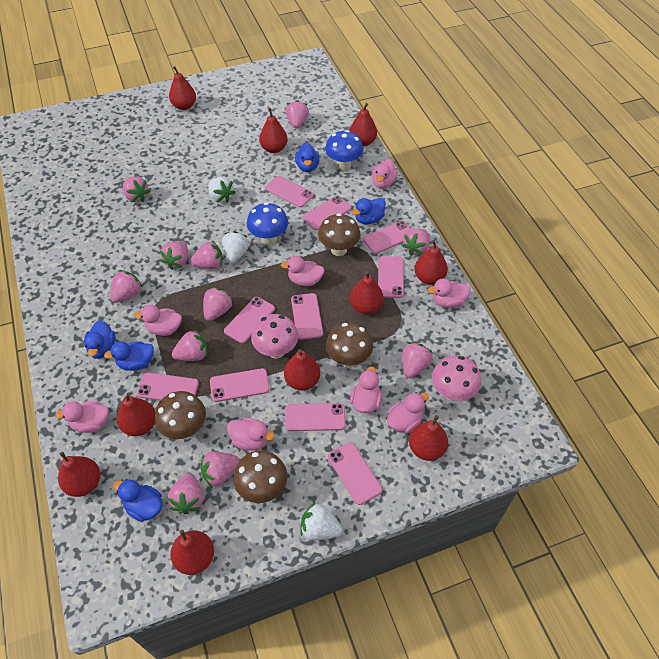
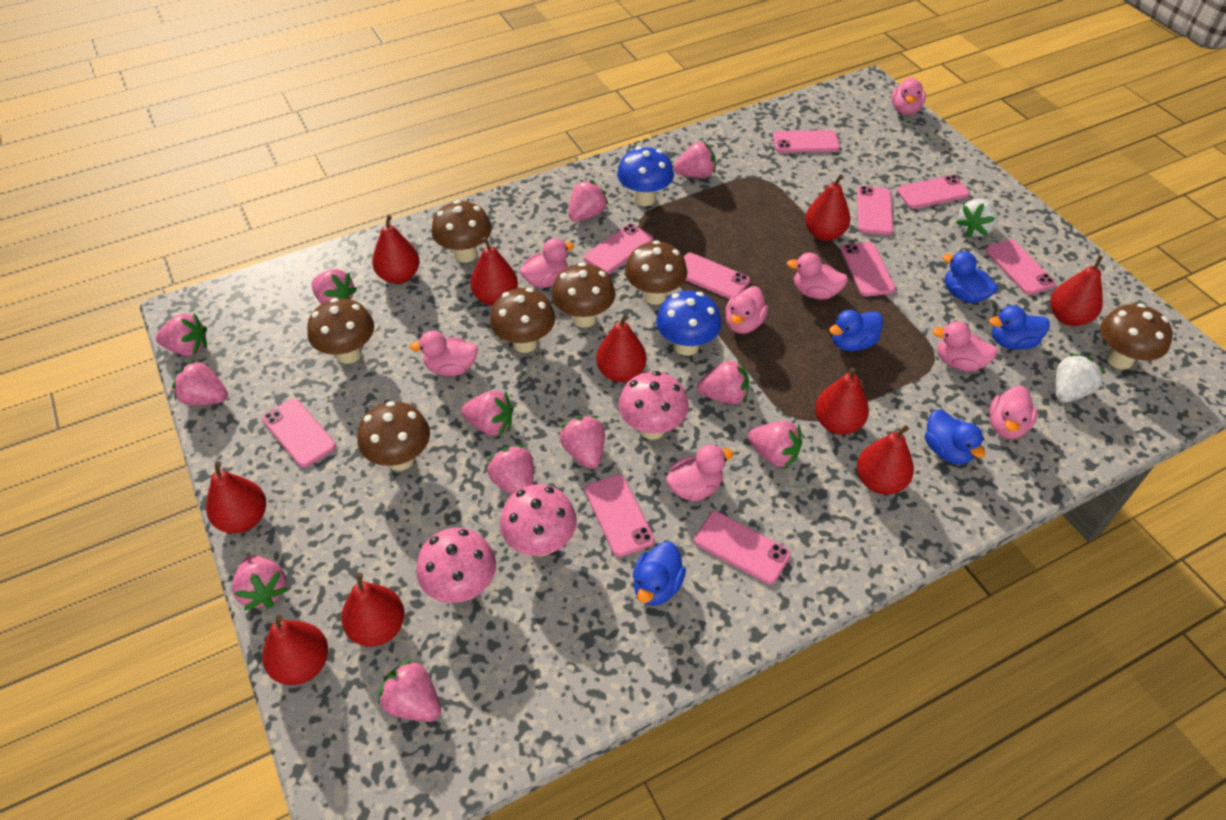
brown mushroom: [155,391,206,439] [234,450,287,503] [318,213,360,256] [326,322,373,367] = 4 -> [307,298,374,364] [357,401,430,471] [431,200,492,263] [490,288,555,353] [552,263,616,328] [625,240,687,305] [1100,303,1173,370] = 7
pink mushroom: [251,314,298,359] [432,355,481,401] = 2 -> [416,528,496,603] [500,484,577,556] [618,371,689,440] = 3
pink strawberry: [110,270,143,303] [123,177,150,202] [160,241,188,270] [167,473,203,514] [172,329,207,361] [190,240,223,269] [200,452,240,488] [203,287,233,321] [286,100,309,129] [402,228,430,256] [402,342,433,378] = 11 -> [156,313,207,356] [172,360,228,405] [232,555,289,610] [311,269,357,304] [378,659,441,722] [461,390,514,436] [487,445,534,495] [560,415,605,469] [568,180,608,222] [674,141,716,178] [697,360,749,404] [748,421,802,468] = 12
white strawberry: [208,177,235,203] [222,231,249,264] [300,502,342,540] = 3 -> [956,199,998,237] [1055,353,1106,403] = 2

